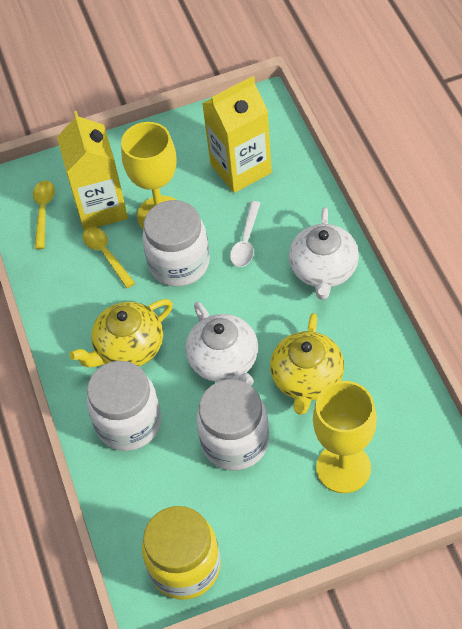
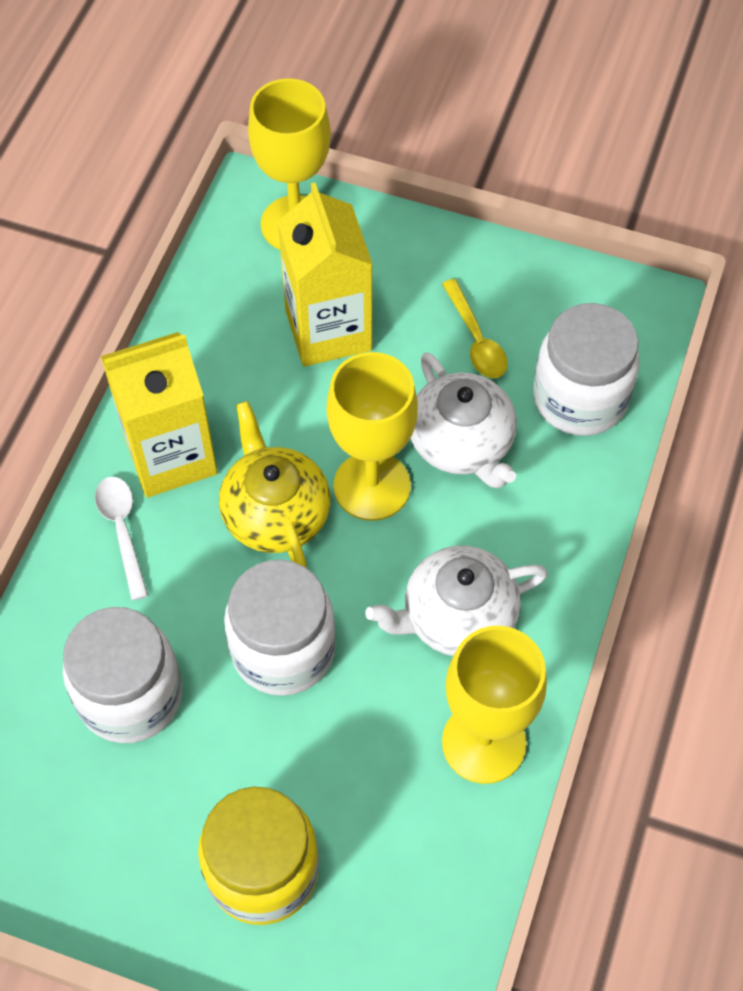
yellow goblet: [121,122,177,229] [313,381,377,493] = 2 -> [248,78,331,250] [327,352,418,521] [442,626,547,784] = 3
yellow spoon: [33,181,55,249] [83,227,135,288] = 2 -> [442,279,508,378] = 1
yellow teapot: [69,299,173,367] [270,313,344,415] = 2 -> [219,401,331,568] = 1

